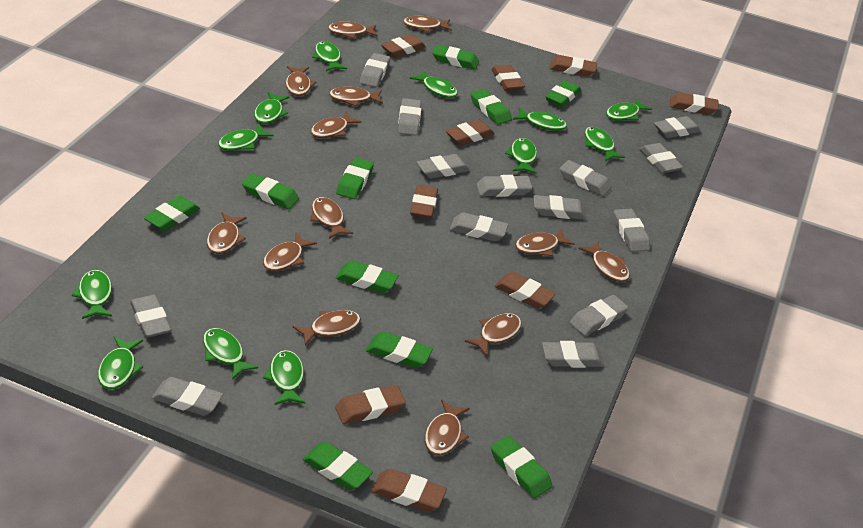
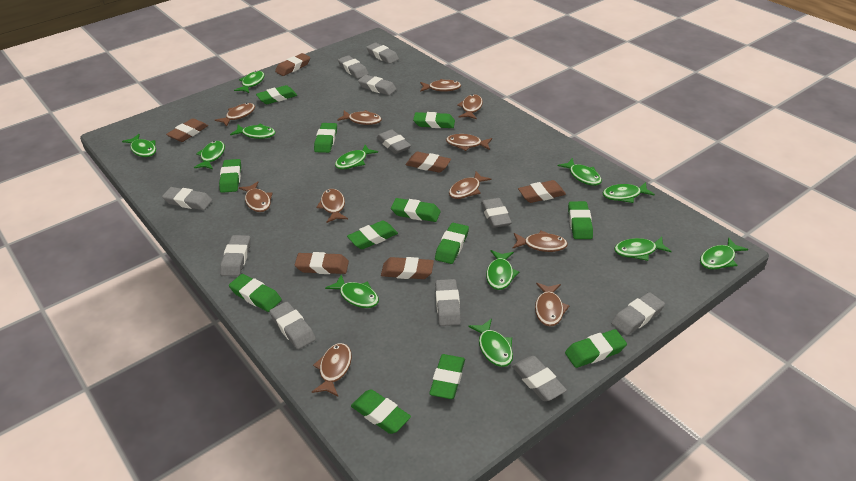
brown eraser: [335,385,406,424] [371,469,447,512] [381,35,426,57] [410,185,438,219] [446,120,494,145] [491,65,525,91] [494,272,556,308] [549,55,597,77] [670,93,719,114] = 9 -> [166,118,208,142] [275,53,310,76] [295,252,349,274] [381,257,434,279] [406,152,451,173] [518,180,566,203] = 6
brown fish: [207,212,247,254] [263,233,317,271] [286,66,316,96] [293,310,361,346] [310,197,353,239] [311,112,362,138] [328,22,378,39] [329,87,383,106] [403,16,452,32] [425,399,470,456] [465,313,522,356] [515,228,574,256] [578,241,630,282] = 13 -> [215,103,255,127] [239,182,273,212] [312,343,352,396] [316,189,348,223] [337,110,382,125] [420,79,461,92] [446,134,492,151] [449,171,491,199] [457,94,483,119] [512,230,568,252] [535,283,570,327] = 11
green eraser: [144,196,200,231] [242,173,299,209] [302,442,373,490] [336,158,374,199] [336,261,399,293] [366,332,433,368] [432,45,479,70] [470,89,512,125] [491,436,552,498] [546,80,581,107] = 10 -> [219,159,241,193] [229,274,282,312] [256,85,297,104] [314,123,337,153] [347,220,398,249] [351,389,411,434] [391,198,441,222] [413,112,455,128] [429,354,465,399] [435,223,469,264] [565,329,627,368] [568,201,593,239] = 12
grey eraser: [130,295,171,338] [152,377,223,416] [360,53,390,87] [398,98,421,136] [416,154,470,179] [450,212,508,241] [476,175,533,197] [533,195,586,220] [542,341,604,368] [560,160,612,196] [570,295,628,336] [614,209,650,252] [640,143,683,173] [654,116,701,138] = 14 -> [162,187,212,210] [220,235,250,276] [269,302,316,349] [338,56,368,79] [358,75,397,95] [366,43,399,64] [377,129,411,154] [435,279,461,326] [481,198,512,228] [512,356,567,401] [611,292,665,335] = 11

